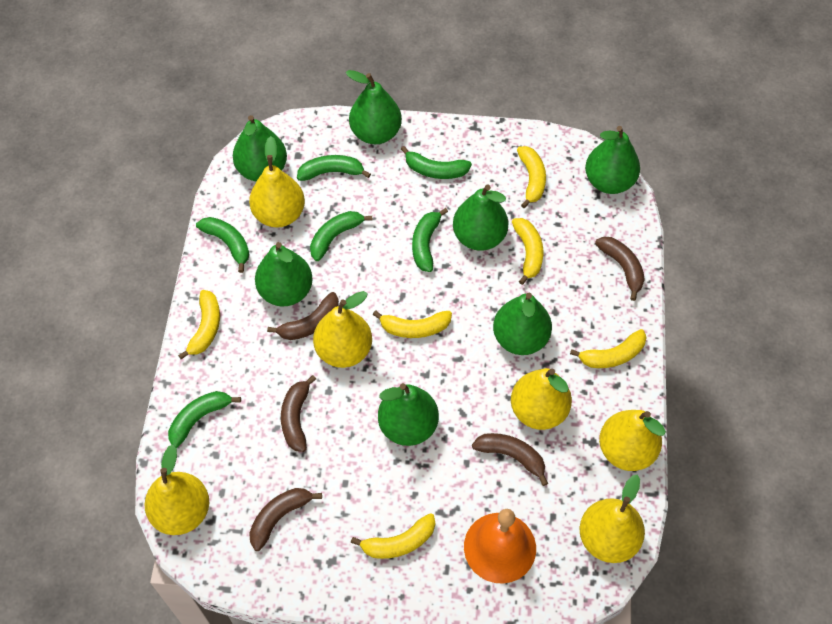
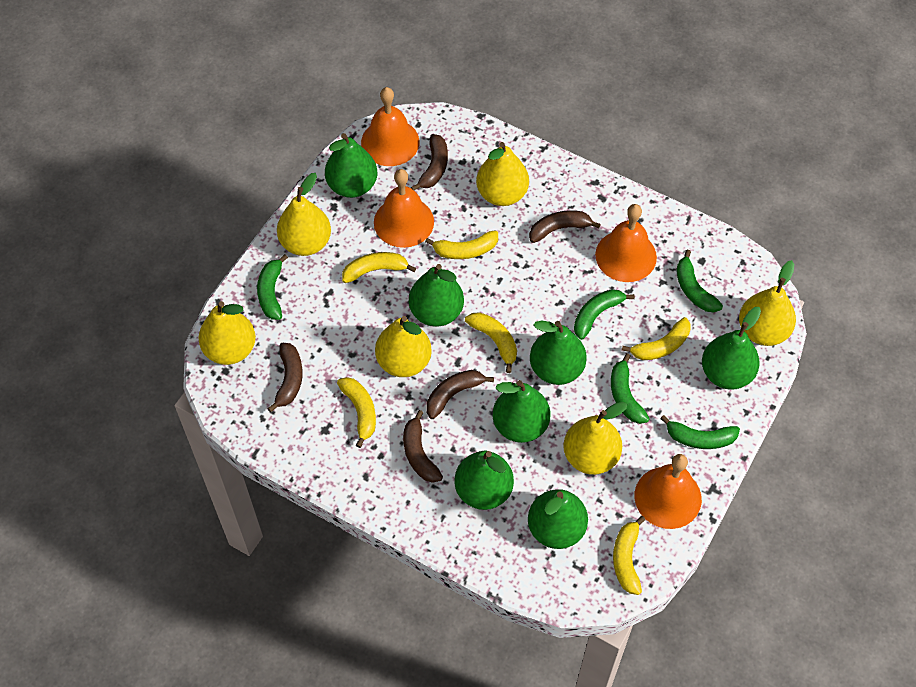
green banana: [168,391,241,448] [196,217,249,273] [297,155,371,181] [310,211,372,261] [401,146,472,179] [412,208,448,272] = 6 -> [257,254,288,320] [574,289,635,340] [611,353,650,424] [660,415,740,449] [676,250,723,312] = 5
orange bell: [464,509,536,584] = 1 -> [361,87,419,166] [374,169,434,248] [595,204,657,282] [635,454,702,529] = 4

